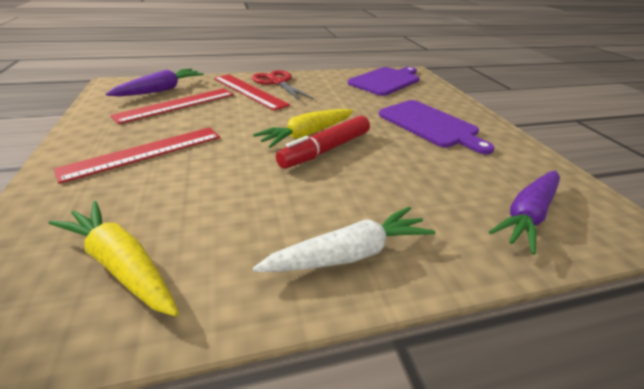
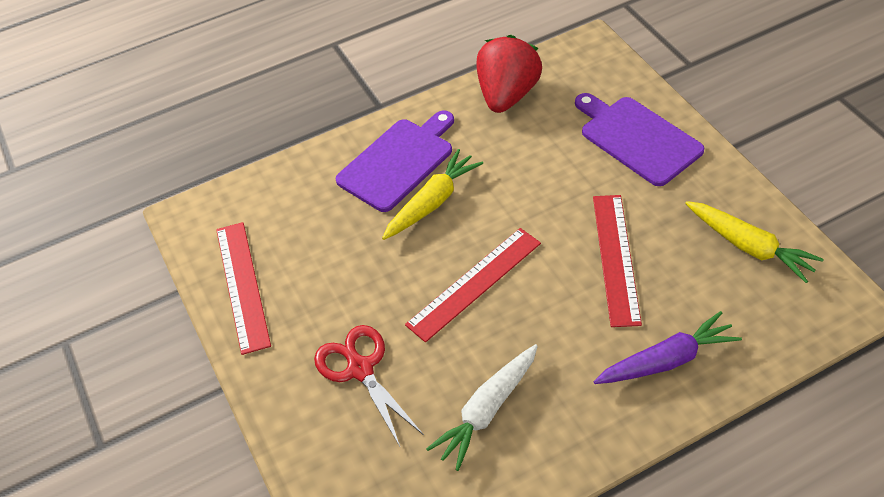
purple carrot: [106,69,204,96] [489,170,560,255] = 2 -> [593,311,742,384] = 1
red marker: [276,115,370,169] = 1 -> none = 0
red strawberry: none = 0 -> [476,35,542,113] = 1

